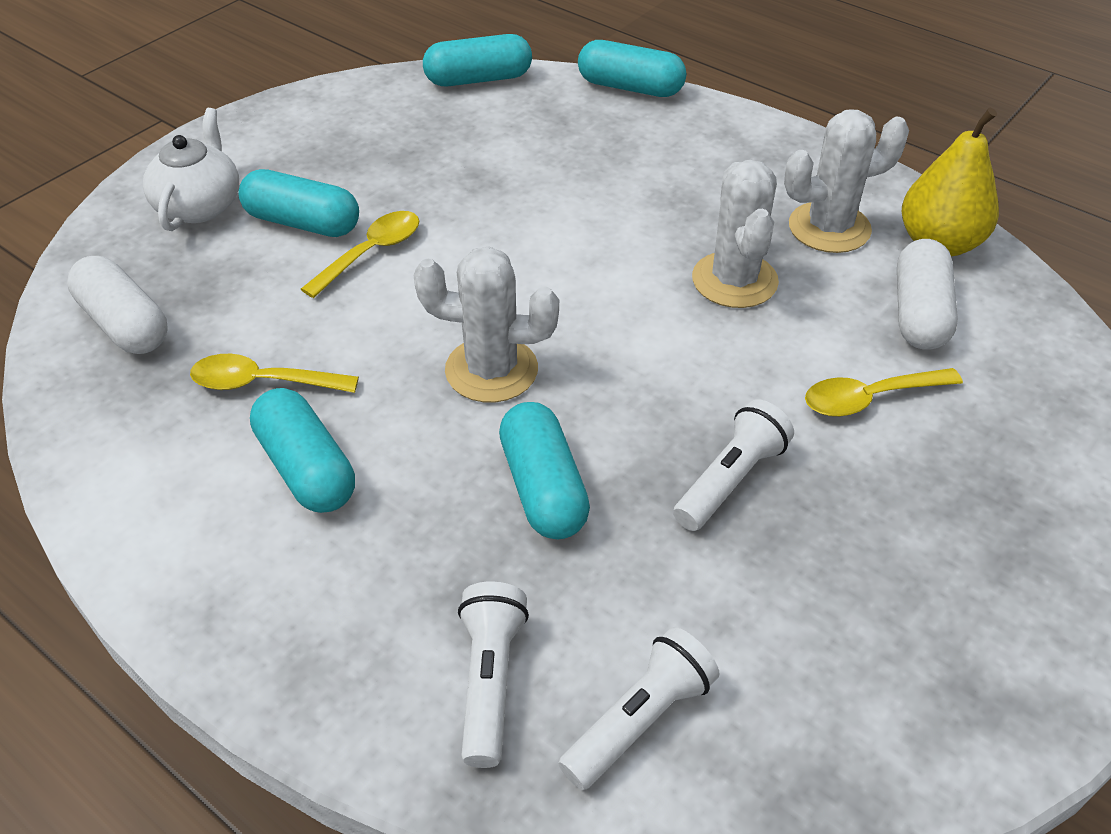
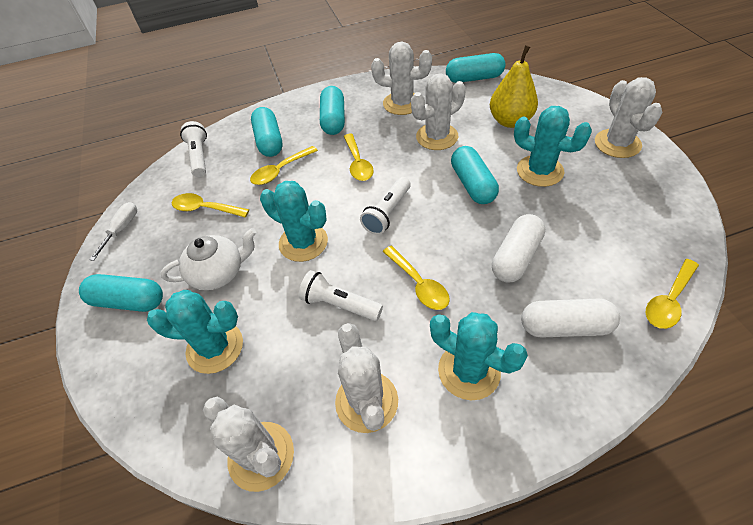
turquoise cactus: none = 0 -> [147,290,243,374] [260,181,328,262] [430,312,528,400] [514,106,592,187] = 4
white cactus: [413,246,559,402] [692,160,779,308] [784,109,909,253] = 3 -> [203,397,294,492] [335,323,398,433] [371,41,432,115] [411,73,466,150] [595,77,662,158] = 5
white screwdriver: none = 0 -> [89,202,137,261] = 1
yellow spoon: [190,354,359,393] [301,211,419,298] [805,368,963,417] = 3 -> [172,193,249,217] [250,146,318,185] [344,134,374,181] [382,246,450,310] [646,259,699,329] = 5

